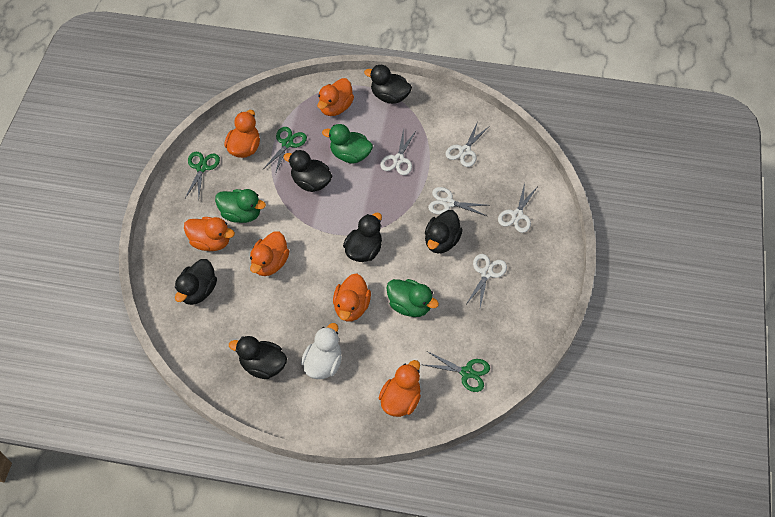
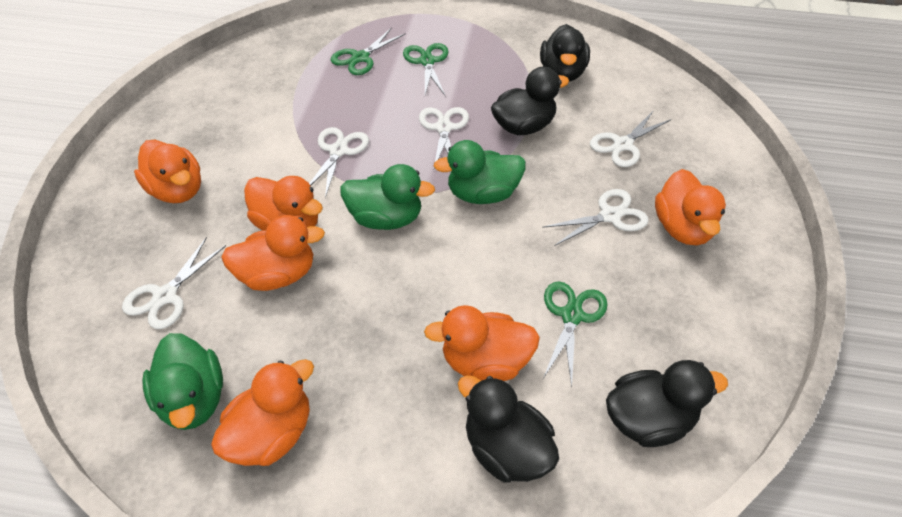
black duck: [175,259,217,305] [229,336,287,379] [284,150,332,192] [343,213,382,262] [364,65,412,104] [425,210,463,254] = 6 -> [458,375,559,483] [491,66,569,135] [540,24,590,82] [606,360,728,447] = 4
white duck: [301,323,342,379] = 1 -> none = 0

